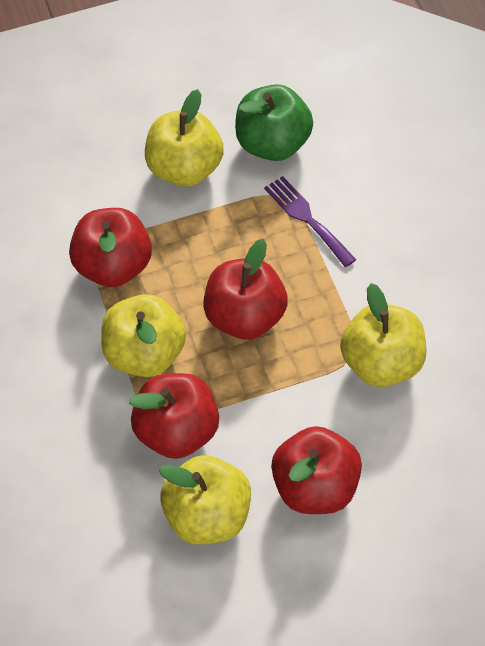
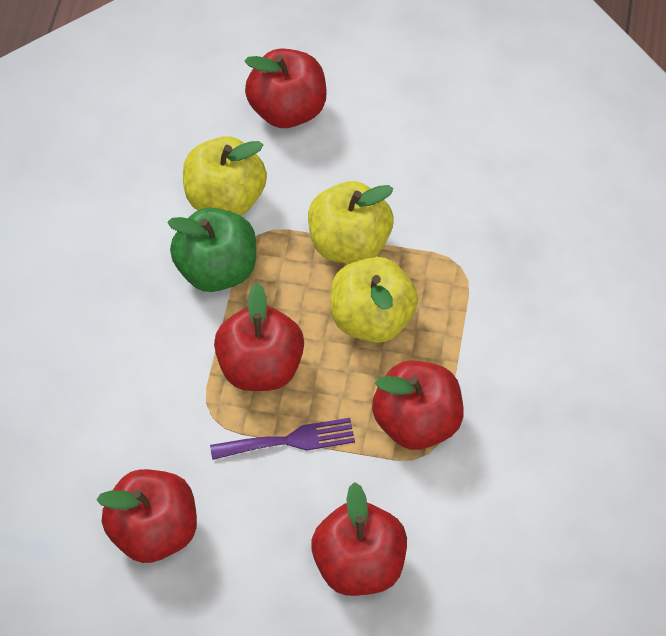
red apple: [69,208,152,287] [129,373,219,459] [203,239,288,340] [271,426,362,514] = 4 -> [96,469,197,563] [214,283,304,391] [245,48,327,128] [311,482,407,596] [372,360,464,450] = 5
yellow apple: [101,294,186,377] [145,89,224,187] [159,455,251,544] [340,283,426,387] = 4 -> [183,136,267,216] [308,181,393,264] [331,257,418,343] = 3

